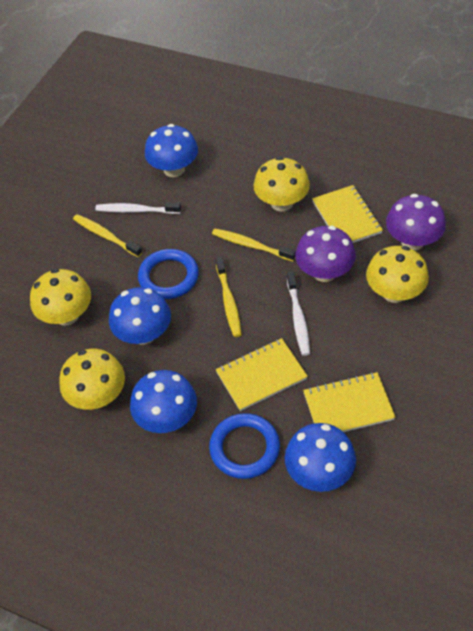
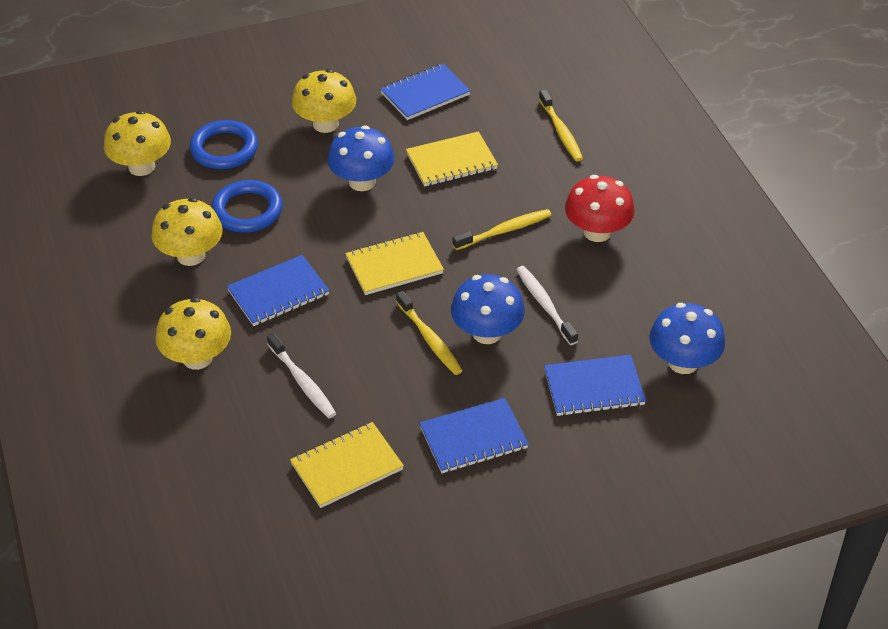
blue mushroom: [109,287,171,345] [130,370,197,433] [145,124,198,177] [285,423,356,492] = 4 -> [327,125,395,191] [451,274,525,344] [649,303,725,374] = 3
blue notebook: none = 0 -> [227,255,329,326] [380,64,471,120] [419,398,529,473] [544,354,646,416] = 4
purple mushroom: [295,226,356,282] [386,194,446,250] = 2 -> none = 0
red mushroom: none = 0 -> [565,175,635,242] = 1

